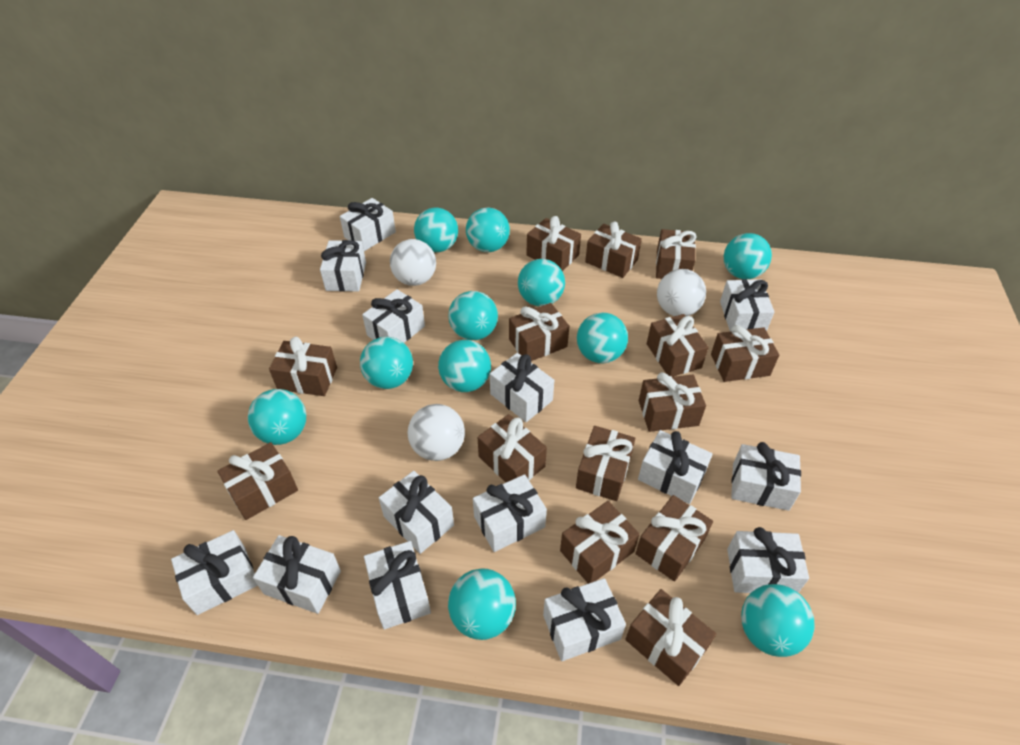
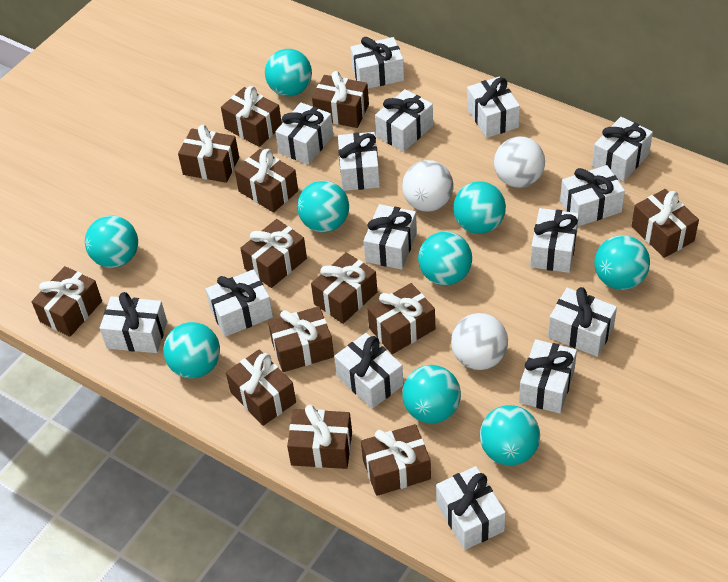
brown gift: [217,442,298,520] [269,336,337,396] [477,414,547,482] [509,303,569,361] [526,216,581,271] [560,501,640,584] [576,426,635,501] [585,222,642,278] [625,589,716,686] [635,495,713,582] [639,372,706,432] [647,314,709,377] [656,229,697,279] [711,325,779,382] = 14 -> [32,266,102,337] [178,125,239,183] [221,86,282,147] [226,349,296,426] [235,149,298,213] [240,219,307,288] [268,306,334,372] [287,405,352,469] [311,252,377,324] [312,71,369,128] [361,424,431,496] [367,283,435,354] [632,189,699,258] = 13
turquoise ball: [248,389,306,445] [360,337,413,389] [414,208,458,252] [438,340,491,392] [448,291,498,340] [448,568,516,640] [466,207,510,252] [518,259,565,306] [577,313,628,363] [724,233,772,279] [741,584,815,657] = 11 -> [85,216,138,268] [164,322,220,378] [265,49,312,96] [297,181,349,232] [402,365,461,424] [418,231,472,285] [453,181,506,234] [480,405,540,466] [594,235,650,290] = 9
white gift: [171,530,258,615] [253,535,341,614] [320,240,366,292] [340,198,396,251] [362,289,425,343] [364,541,431,629] [379,471,454,554] [473,474,547,552] [490,353,554,422] [543,578,626,661] [638,430,713,504] [720,279,774,332] [727,527,809,593] [731,442,801,511] = 14 -> [100,292,167,353] [206,269,273,337] [275,102,333,165] [334,333,404,409] [338,132,380,191] [350,37,404,89] [363,204,417,270] [375,89,433,152] [436,466,506,550] [467,77,520,138] [519,339,577,413] [530,208,579,273] [548,287,617,357] [560,165,625,226] [592,117,653,182] = 15

